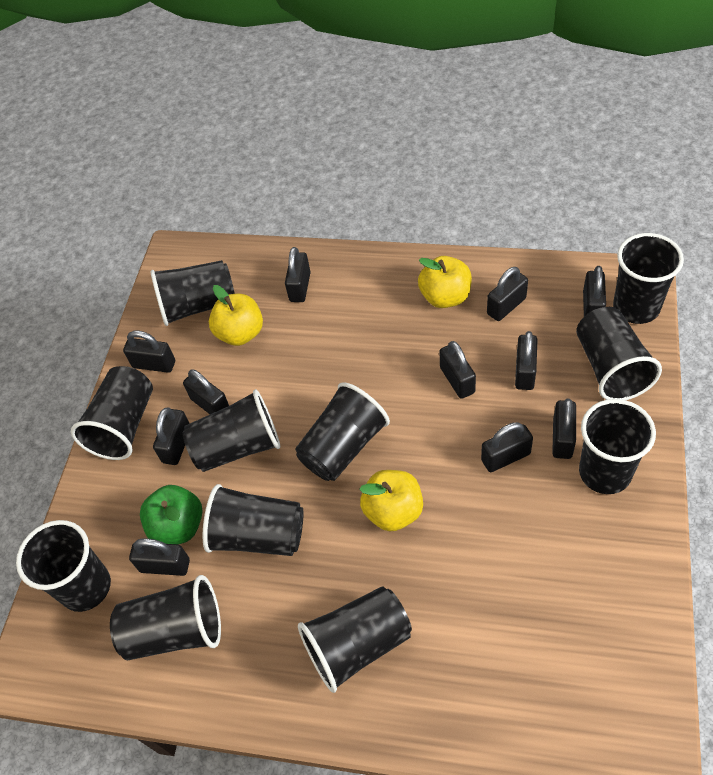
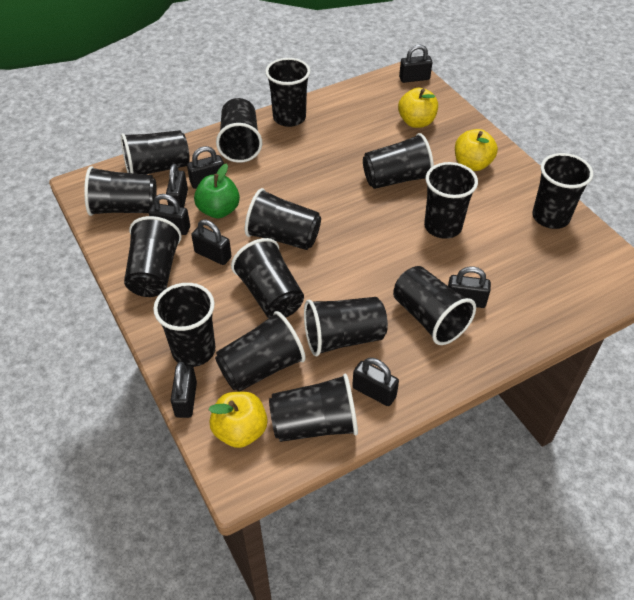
black cup: [16,520,111,612] [71,366,153,460] [110,575,221,660] [151,260,235,326] [183,389,280,472] [203,484,304,556] [295,382,390,481] [298,586,412,693] [576,307,662,400] [579,399,656,494] [613,233,684,324] = 11 -> [84,166,157,216] [121,130,190,175] [124,216,182,297] [153,283,215,367] [215,311,306,392] [216,98,262,163] [231,238,304,318] [245,188,321,250] [265,58,310,127] [269,374,358,442] [304,297,388,356] [363,133,434,189] [393,266,476,345] [424,162,478,239] [532,153,593,229] = 15
black padlock: [123,331,175,373] [129,538,190,576] [153,408,190,465] [183,369,229,414] [285,247,311,302] [439,341,476,399] [481,422,533,472] [487,267,528,321] [515,331,538,390] [552,399,576,459] [583,266,606,317] = 11 -> [149,194,190,235] [166,164,188,207] [171,362,197,418] [187,146,224,189] [191,219,232,265] [352,358,399,406] [399,44,432,83] [448,266,491,308] = 8

